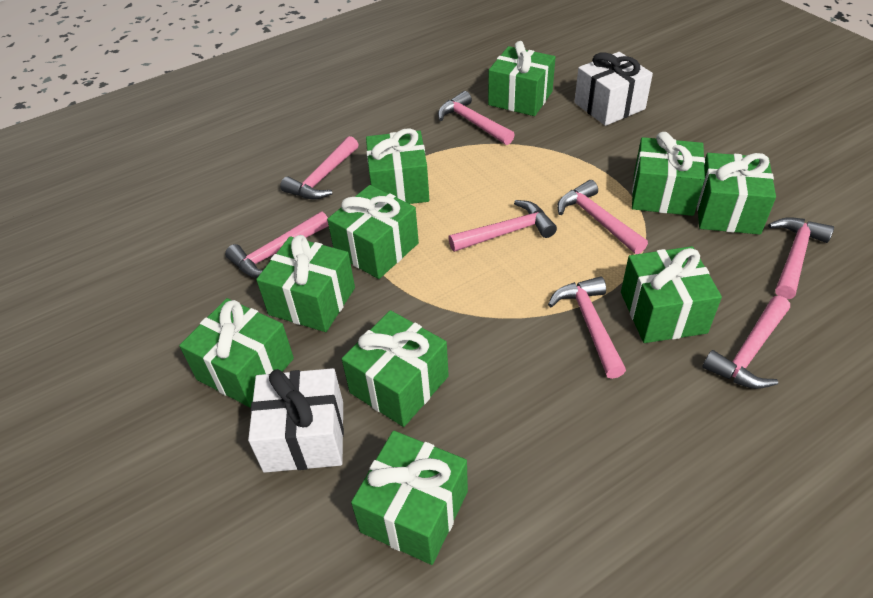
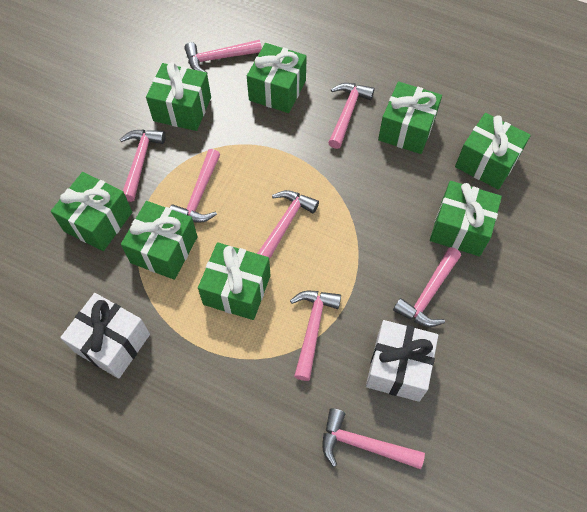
green gift: [179,298,294,408] [256,235,355,332] [327,185,419,279] [342,310,449,427] [351,431,468,565] [366,128,429,204] [488,41,555,116] [621,246,722,343] [632,132,705,216] [697,153,776,235] = 10 -> [51,172,132,251] [121,201,198,280] [146,62,211,131] [198,242,270,320] [247,43,307,113] [378,81,442,154] [430,181,502,257] [455,113,531,190] = 8

